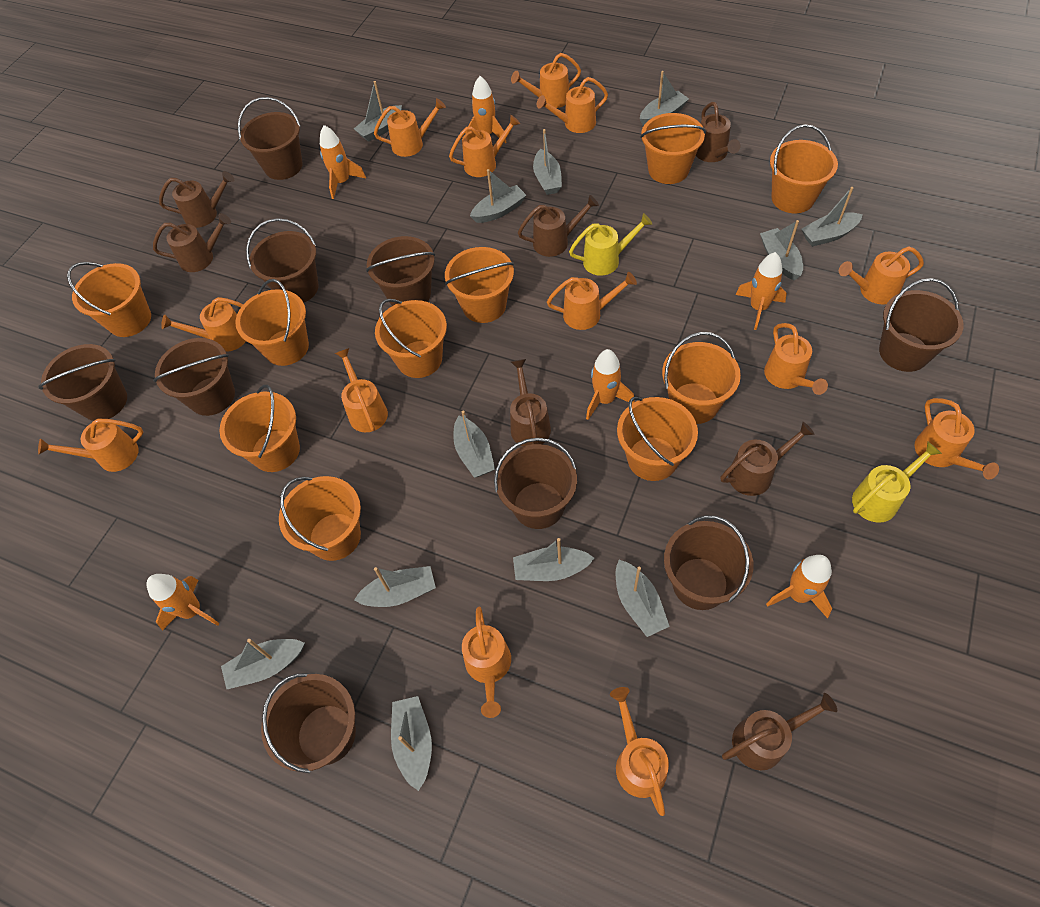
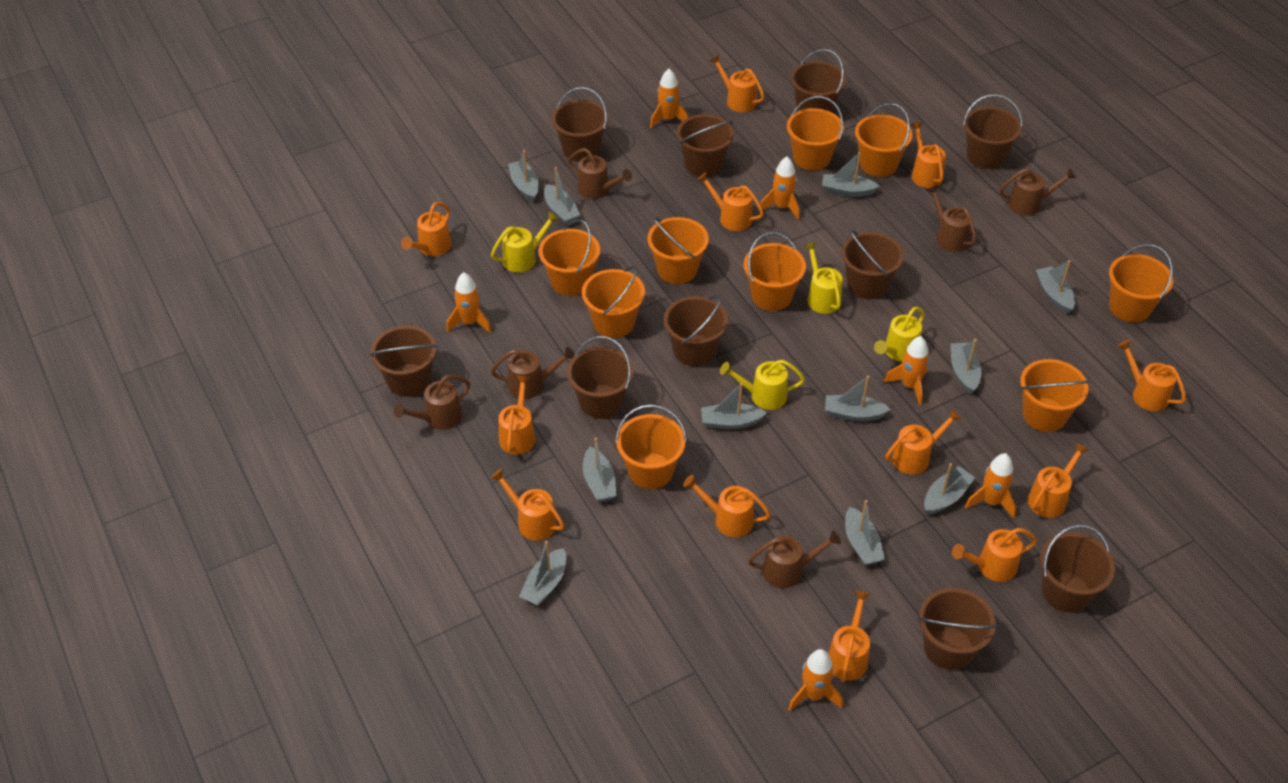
brown bucket: [38,344,127,421] [153,338,235,416] [238,97,302,180] [246,218,318,303] [261,673,356,773] [366,236,435,306] [494,438,577,529] [664,515,754,610] [879,278,964,372] = 9 -> [370,326,438,397] [552,87,609,161] [567,336,633,419] [664,295,728,366] [677,114,734,177] [791,49,846,113] [842,230,904,299] [918,588,997,670] [963,94,1022,169] [1040,524,1115,613] = 10
brown watering can: [153,213,231,272] [159,171,234,228] [510,359,551,446] [518,195,599,257] [696,102,740,162] [721,422,815,496] [722,693,837,770] = 7 -> [394,375,471,430] [491,347,575,399] [568,148,632,199] [748,531,841,588] [926,185,977,252] [1000,168,1076,216] = 6
grey boat: [221,639,305,690] [354,81,402,142] [354,566,436,607] [391,696,432,791] [453,410,495,478] [470,169,526,223] [513,538,594,581] [533,129,562,195] [616,560,670,637] [640,71,689,126] [760,220,803,281] [801,187,863,247] = 12 -> [508,150,539,202] [519,541,566,606] [544,167,580,225] [583,438,617,502] [701,383,767,429] [822,152,879,197] [825,376,891,421] [845,500,885,566] [924,463,975,515] [951,339,982,394] [1036,260,1075,314] = 11
orange bucket: [67,262,151,337] [220,385,300,472] [235,279,309,366] [279,476,361,561] [375,299,447,378] [445,247,514,323] [617,397,698,481] [640,113,706,184] [662,332,741,424] [770,124,838,213] = 10 -> [539,220,600,296] [582,266,645,338] [615,404,687,489] [647,217,709,284] [744,232,806,311] [787,96,844,171] [855,103,913,177] [1020,359,1090,432] [1109,244,1173,322] = 9
orange watering can: [38,419,143,472] [161,297,246,352] [335,348,388,432] [374,98,446,157] [449,115,520,177] [462,607,511,718] [511,53,581,108] [537,77,608,133] [547,272,637,330] [610,687,669,816] [764,323,828,395] [839,246,924,305] [915,398,999,480] = 13 -> [401,202,451,256] [491,468,564,541] [499,375,536,455] [683,475,771,537] [697,172,764,231] [710,55,765,112] [828,590,870,682] [886,409,962,475] [911,122,946,188] [952,528,1037,582] [1028,443,1089,518] [1117,340,1186,411] = 12
yellow watering can: [569,213,652,276] [852,442,942,523] = 2 -> [491,211,559,272] [720,360,805,410] [804,242,843,314] [874,307,925,362] = 4

